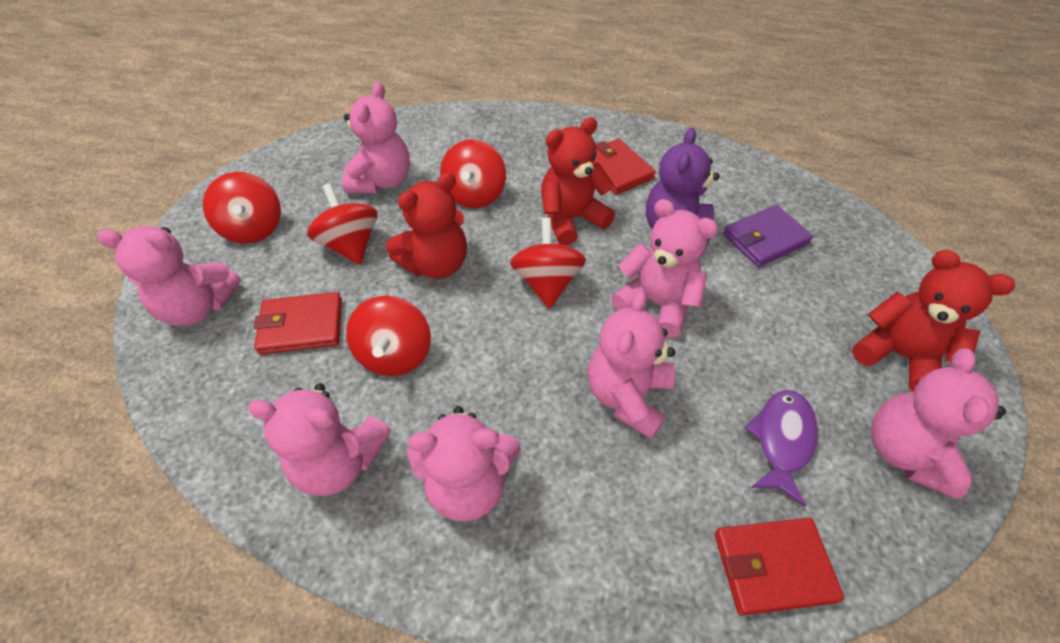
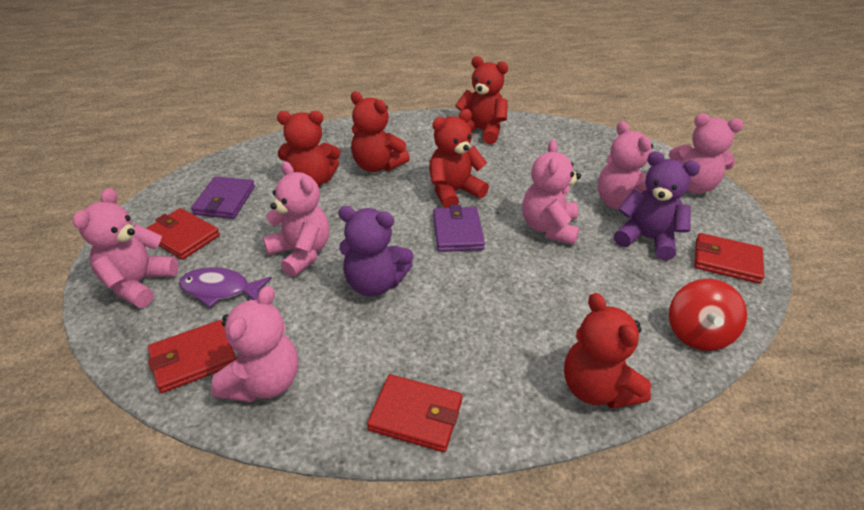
pink teddy bear: [97,226,241,326] [247,383,391,496] [342,82,410,193] [407,406,521,522] [588,290,676,439] [611,199,718,338] [871,348,1006,499] = 7 -> [73,188,179,308] [211,286,298,403] [263,161,330,277] [522,140,581,245] [598,121,653,209] [669,113,744,194] = 6
purple teddy bear: [646,127,720,258] = 1 -> [338,206,414,297] [614,151,700,261] = 2
purple wallet: [723,205,813,267] = 1 -> [191,176,255,219] [433,205,485,252] = 2
red spinning top: [203,172,281,243] [307,183,378,265] [346,296,431,376] [440,139,506,208] [510,218,586,309] = 5 -> [669,279,747,351] = 1
red teddy bear: [386,172,467,279] [541,117,615,245] [852,250,1015,392] = 3 -> [277,111,340,187] [351,92,410,172] [429,109,489,208] [455,56,508,144] [564,293,651,409] = 5
red wallet: [254,292,342,355] [593,139,656,195] [715,518,844,615] = 3 -> [146,208,220,260] [148,320,236,393] [367,374,462,452] [694,233,764,284] = 4

